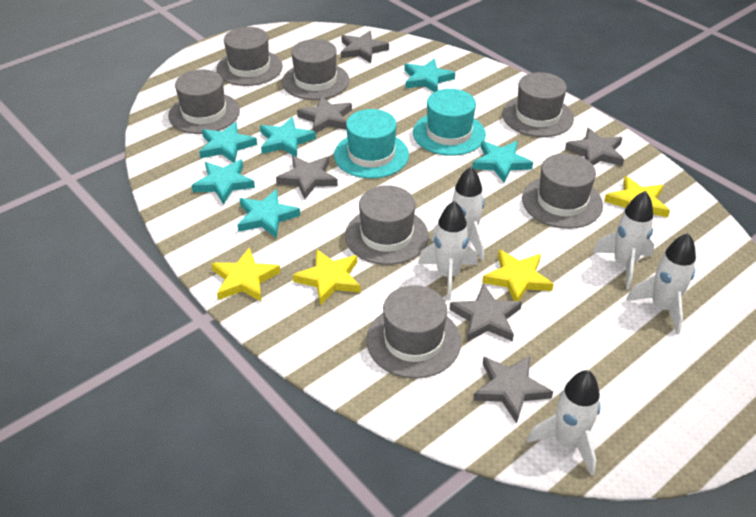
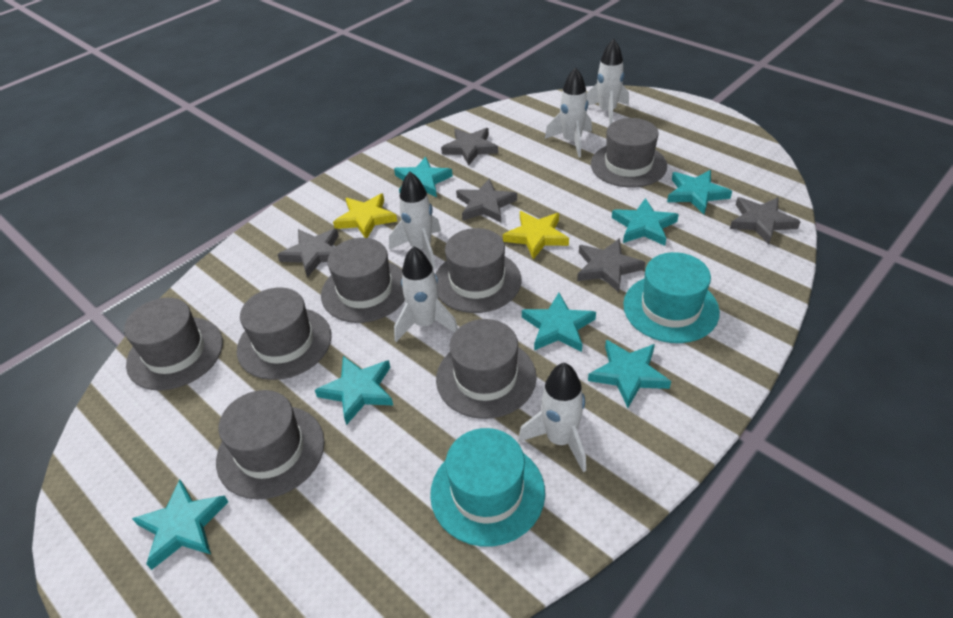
grey star: [276,156,338,199] [297,96,352,133] [341,31,389,63] [449,284,522,342] [473,355,553,423] [565,128,624,166] = 6 -> [278,228,339,278] [441,128,498,165] [456,178,517,222] [577,238,646,292] [730,197,801,244] = 5
turquoise star: [191,159,255,204] [199,122,257,163] [237,189,300,238] [260,117,316,157] [404,59,455,92] [472,141,533,183] = 6 -> [132,479,228,570] [315,356,393,425] [394,157,453,197] [522,293,596,352] [588,340,671,408] [612,198,679,246] [667,170,732,214] = 7
yellow star: [211,247,281,302] [293,250,361,305] [482,249,554,301] [604,176,670,217] = 4 -> [333,194,397,238] [503,211,569,259] = 2

